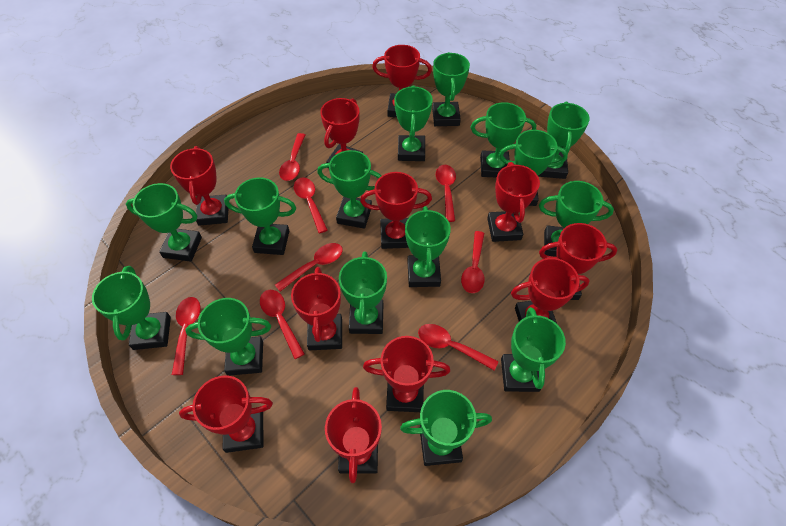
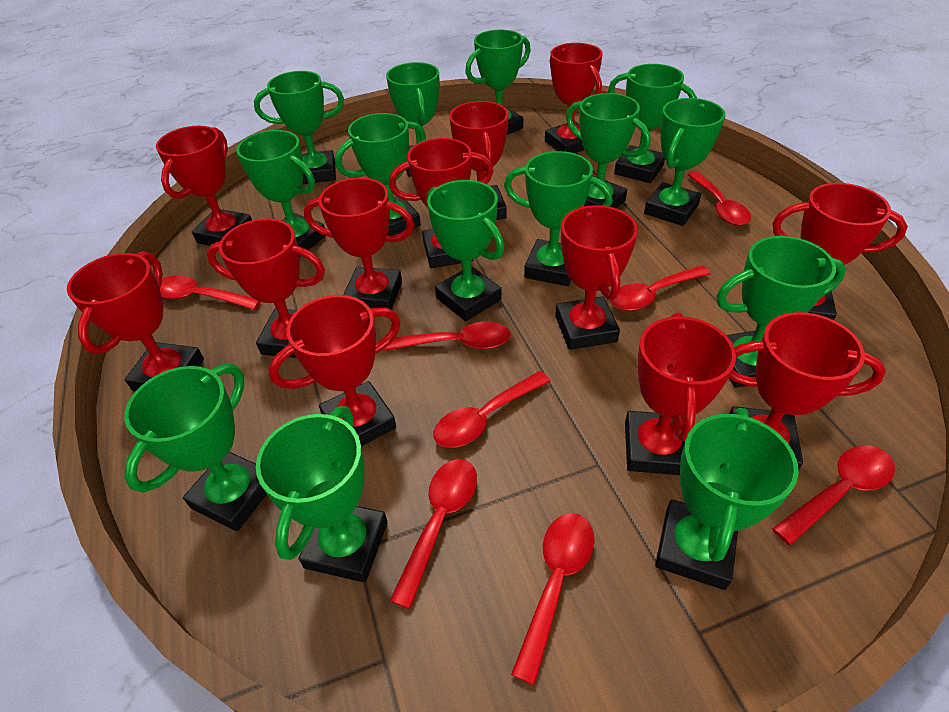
green trophy: [92,266,171,350] [126,183,202,262] [185,298,271,376] [224,178,296,255] [317,150,381,229] [339,251,387,334] [394,85,433,161] [400,390,492,466] [405,206,451,287] [432,52,470,126] [471,102,536,177] [499,130,568,206] [501,307,566,392] [538,102,590,179] [539,181,614,257] = 15 -> [124,363,267,531] [236,130,325,258] [254,71,344,184] [256,406,388,582] [335,113,426,235] [386,62,440,177] [427,180,505,321] [465,30,531,135] [504,151,613,286] [566,93,651,208] [608,64,697,183] [644,98,725,226] [655,408,799,590] [716,236,846,388] = 14
red trophy: [170,146,229,226] [179,376,273,453] [291,267,342,350] [320,98,363,168] [325,387,382,483] [360,172,432,249] [363,336,450,412] [372,45,432,117] [487,162,540,242] [511,258,590,324] [539,223,617,300] = 11 -> [67,251,204,391] [156,126,252,246] [207,219,325,358] [268,295,401,446] [304,178,414,310] [389,138,494,268] [449,101,509,220] [545,43,603,153] [555,205,638,350] [625,312,736,475] [729,312,886,470] [772,183,908,320] = 12

